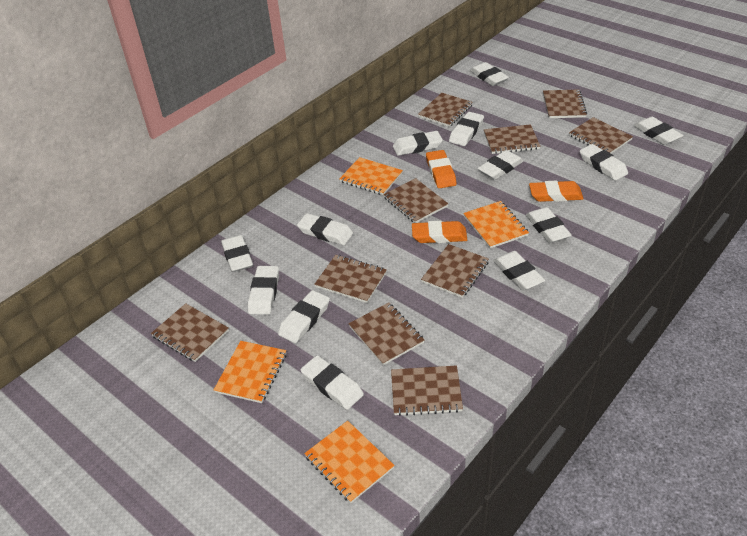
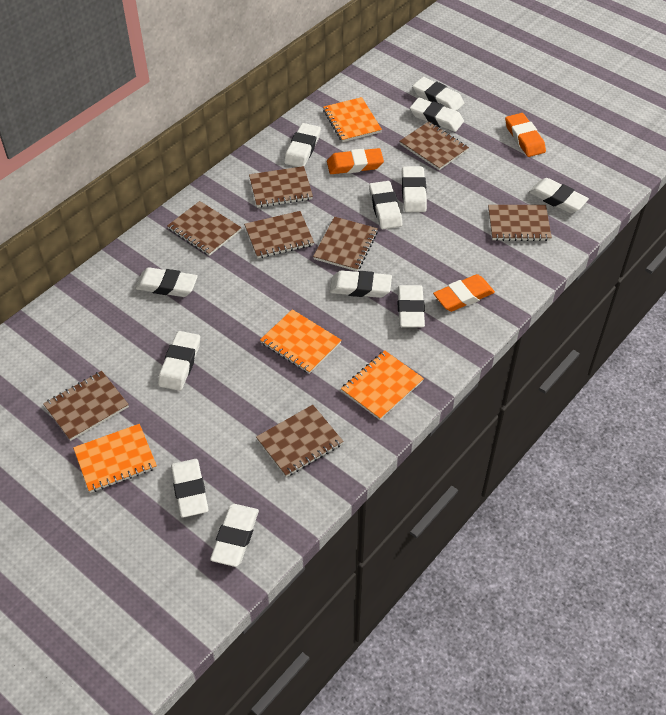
brown notebook: [151,303,229,362] [314,255,387,303] [348,303,424,365] [383,178,448,223] [391,365,463,416] [418,93,473,127] [421,244,489,298] [484,124,540,154] [543,89,587,118] [569,117,633,153] = 10 -> [43,371,129,441] [167,201,242,256] [244,211,314,259] [249,166,313,208] [256,405,344,477] [313,217,378,271] [399,122,469,170] [488,205,552,241] = 8
white eraser: [221,235,253,272] [248,266,279,315] [278,290,330,343] [297,213,353,245] [300,355,364,410] [393,131,443,156] [449,112,484,146] [470,62,509,86] [477,150,524,180] [493,251,545,291] [526,207,572,243] [580,144,628,181] [634,117,683,145] = 13 -> [135,267,198,297] [158,331,200,391] [171,459,209,518] [210,504,259,567] [284,123,321,167] [330,270,392,298] [369,181,402,229] [397,285,425,328] [402,166,427,212] [410,97,464,132] [413,77,464,111] [529,178,589,213] = 12

